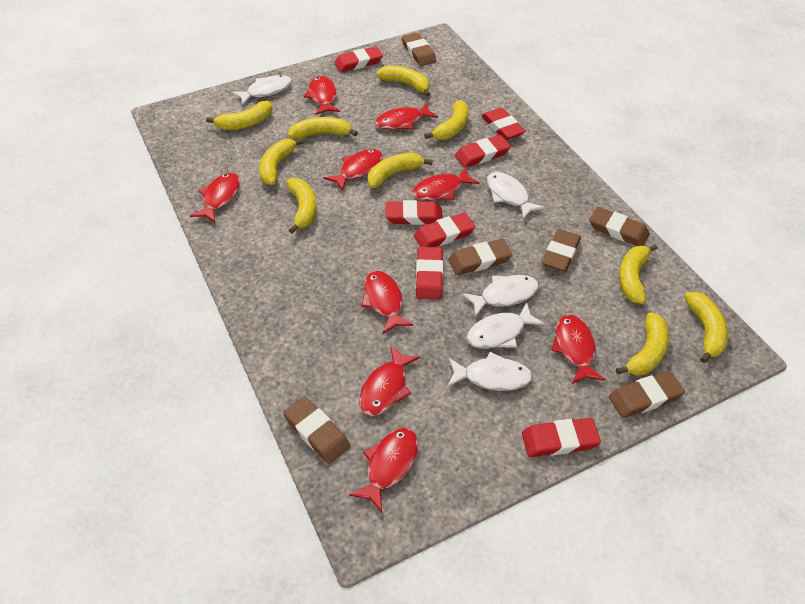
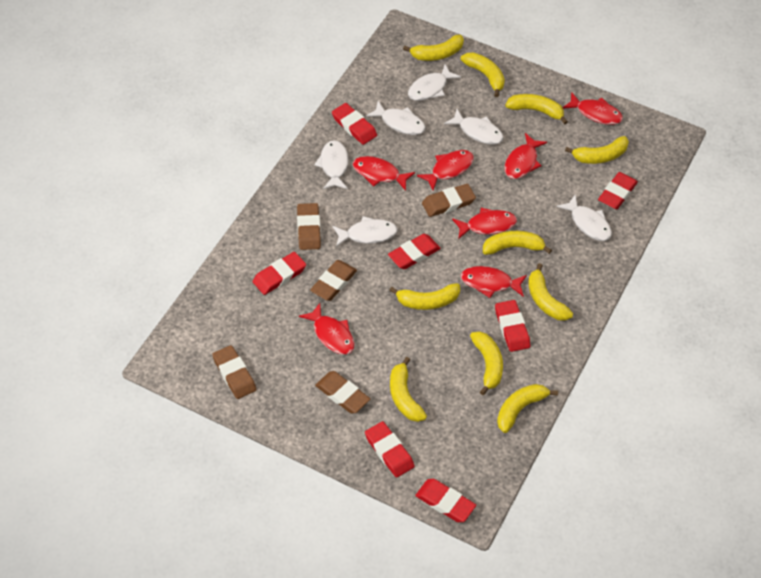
brown eraser: [283,396,350,464] [402,33,436,66] [448,239,513,275] [542,229,581,272] [589,207,650,246] [609,371,685,418] = 6 -> [212,345,257,399] [297,203,321,250] [310,260,357,301] [315,371,370,413] [422,184,476,217] = 5
red fish: [190,173,240,223] [304,76,340,115] [324,149,383,191] [349,428,418,512] [359,345,420,416] [361,271,413,334] [375,103,438,130] [412,167,480,200] [551,315,605,384] = 9 -> [299,303,355,355] [353,156,415,191] [417,150,474,190] [452,208,517,239] [461,266,527,298] [504,133,547,179] [562,92,623,125] = 7
white fish: [232,75,292,106] [447,352,533,391] [462,275,539,317] [467,302,545,349] [487,172,545,220] = 5 -> [314,140,349,189] [332,216,398,247] [366,101,426,135] [408,65,461,101] [444,109,504,145] [557,195,612,241] = 6

